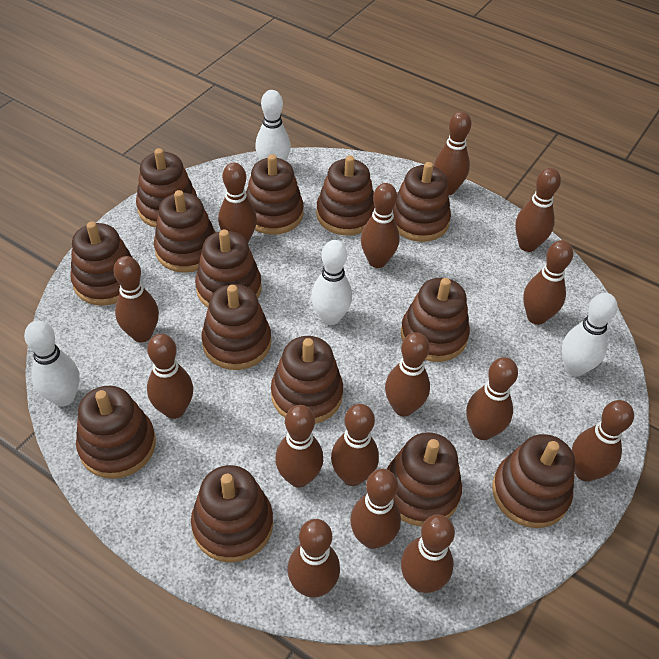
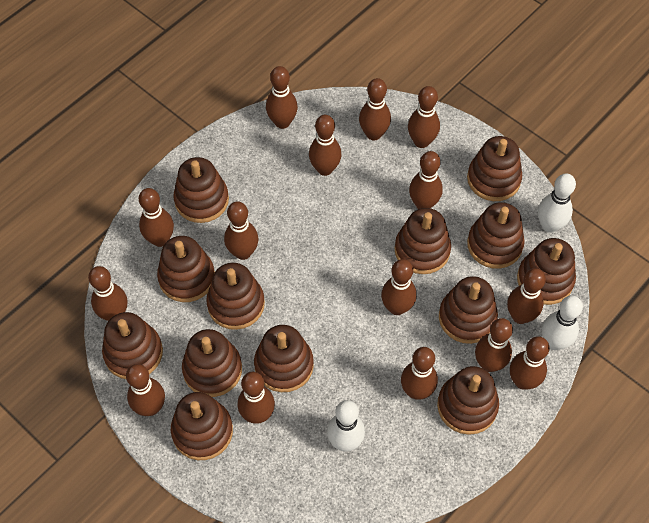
brown stacking toy: [70,222,133,305] [76,386,156,479] [136,148,197,228] [154,190,216,273] [191,465,273,563] [195,230,262,308] [202,284,271,370] [246,154,303,235] [271,336,343,424] [316,156,375,235] [387,432,462,527] [393,162,451,242] [401,278,470,362] [492,434,575,528] = 14 -> [102,312,163,379] [157,236,215,302] [171,392,233,460] [173,157,229,223] [182,329,242,397] [206,263,265,330] [254,325,314,392] [395,208,451,274] [437,366,499,435] [439,276,498,344] [467,136,522,201] [467,202,525,269] [517,238,576,305] = 13
white bowling pin: [24,321,80,407] [255,90,291,161] [311,240,352,325] [562,293,618,377] = 4 -> [327,400,365,451] [538,173,576,233] [542,295,583,350] = 3

